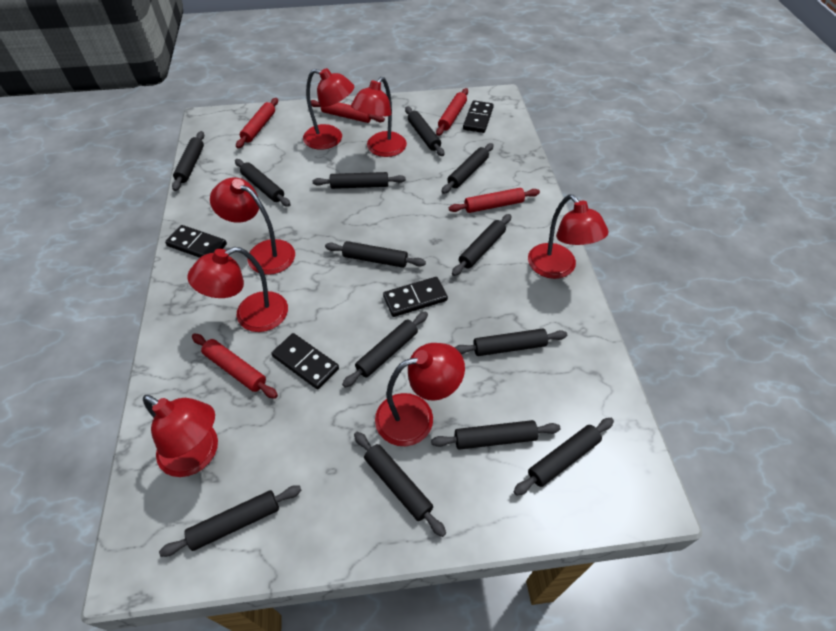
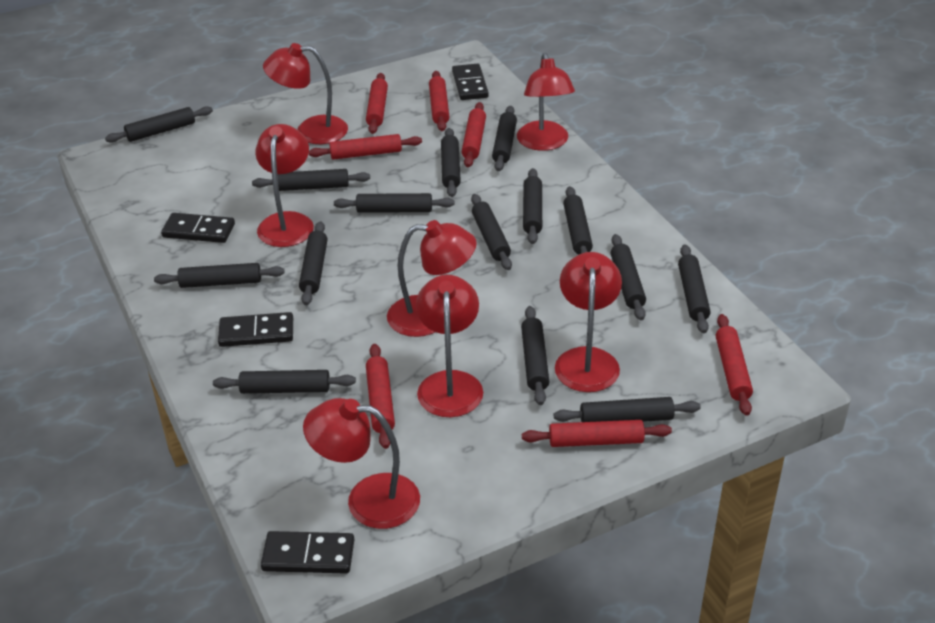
black rolling pin: [159,485,302,557] [172,131,204,191] [235,159,291,207] [313,172,406,189] [325,241,426,268] [342,312,428,387] [354,432,446,537] [405,106,444,156] [431,420,561,450] [441,143,494,194] [452,214,511,276] [455,329,567,356] [513,418,614,496] = 13 -> [105,106,213,143] [154,263,285,288] [213,370,356,394] [252,169,370,191] [299,221,328,305] [334,193,455,213] [441,128,461,197] [471,194,512,270] [492,106,517,171] [521,306,549,405] [523,168,542,244] [554,397,701,422] [563,186,593,254] [611,234,646,320] [678,245,710,333] = 15
red rolling pin: [192,334,278,399] [236,98,278,148] [311,100,385,123] [436,88,468,136] [449,188,540,213] = 5 -> [309,134,422,160] [366,73,388,134] [366,344,395,449] [429,71,449,131] [462,102,486,167] [522,420,672,447] [716,314,753,416] = 7

